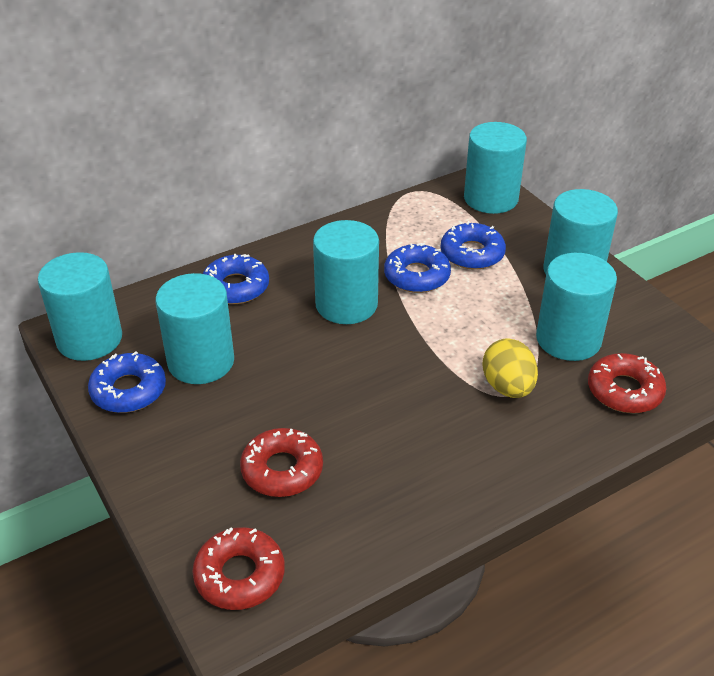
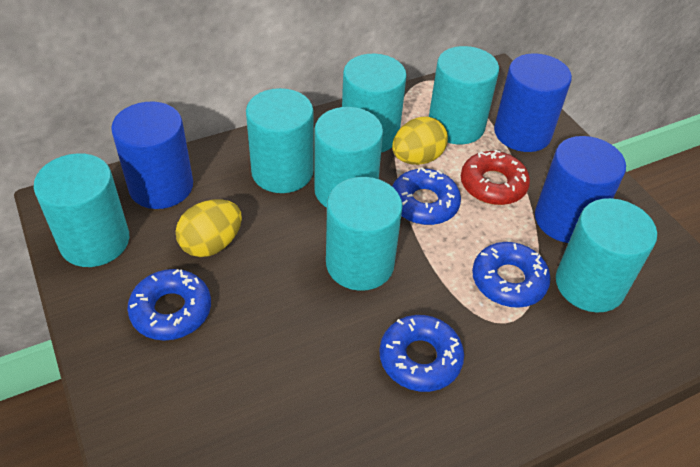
blue cylinder: none = 0 -> [111,102,193,209] [494,53,572,152] [535,136,626,243] = 3
red donut: [192,527,285,610] [240,428,323,497] [588,353,666,413] = 3 -> [461,150,530,205] = 1
turquoise cylinder: [38,252,122,361] [156,273,234,384] [313,220,379,324] [464,122,527,214] [536,253,617,361] [543,189,618,274] = 6 -> [34,153,129,267] [246,88,313,193] [314,107,383,208] [326,177,403,291] [342,54,407,152] [429,46,499,144] [556,198,657,313] = 7
yellow egg: [482,338,538,398] = 1 -> [175,200,242,257] [392,116,448,165] = 2

